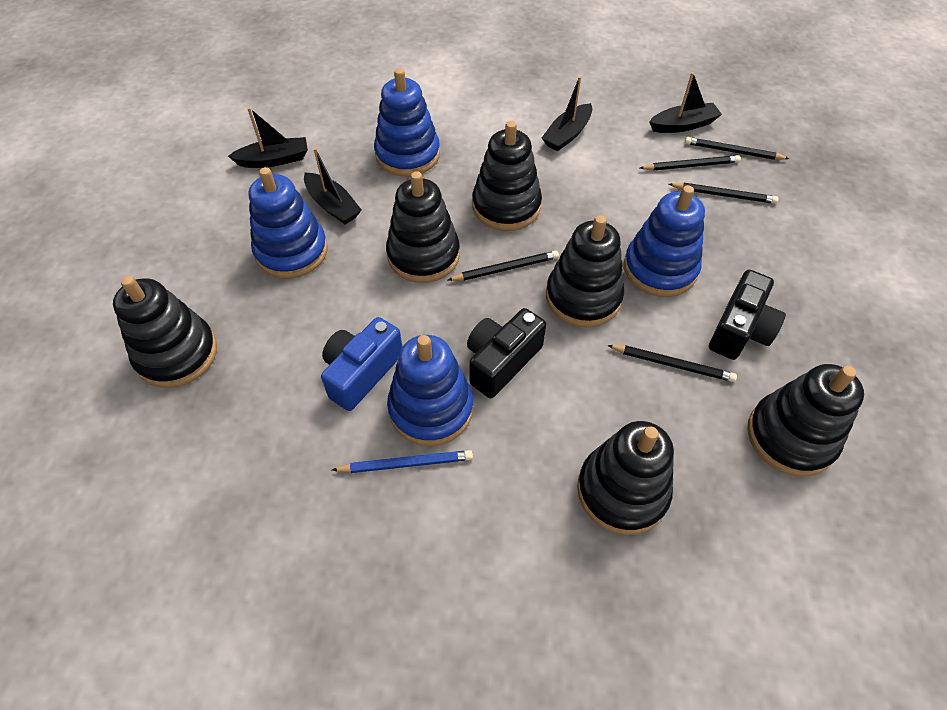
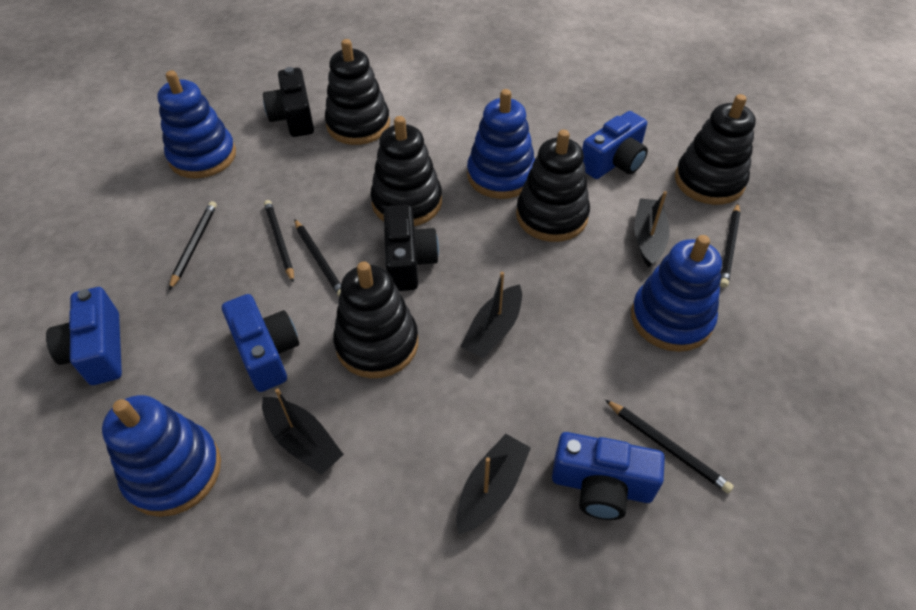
black stacking toy: [113,276,217,388] [386,171,460,283] [472,121,542,231] [546,215,624,327] [577,421,674,535] [747,364,864,476] = 6 -> [325,39,390,145] [333,262,418,378] [370,116,442,226] [516,130,590,242] [675,94,756,205] = 5
blue camera: [321,317,402,411] = 1 -> [46,287,122,385] [222,294,299,392] [552,432,665,520] [582,111,648,179] = 4
blue pencil: [332,450,473,473] = 1 -> none = 0

